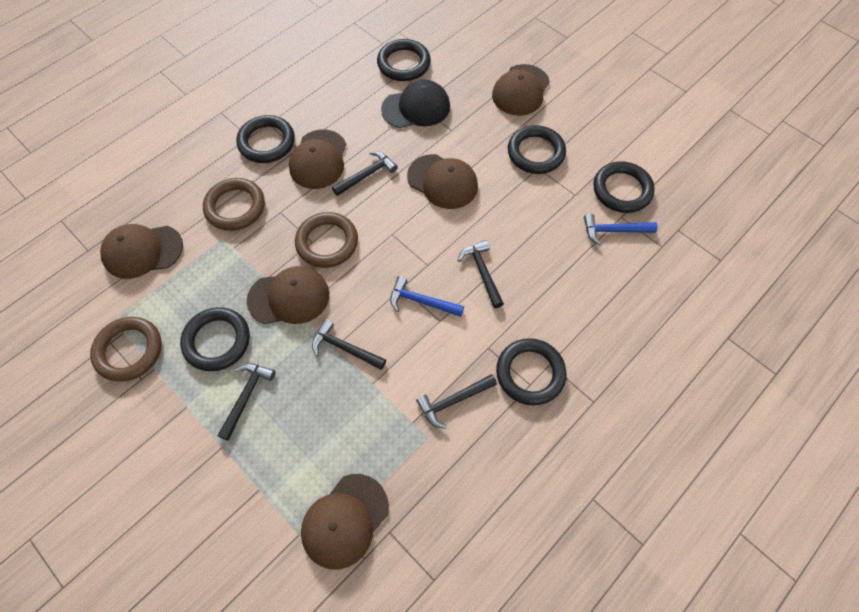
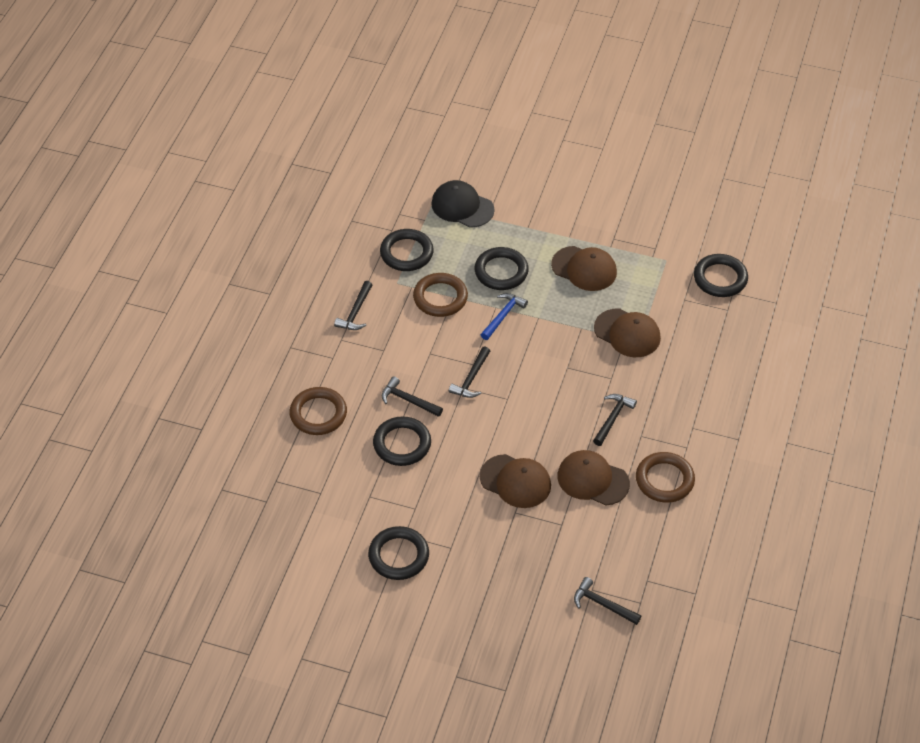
black ring: [180,307,250,371] [236,115,295,163] [377,39,431,81] [496,338,566,405] [508,125,566,174] [593,161,655,213] = 6 -> [368,526,429,580] [373,416,431,466] [380,229,434,271] [475,247,529,290] [694,254,748,297] = 5
blue hammer: [390,276,464,317] [584,214,658,245] = 2 -> [481,293,528,340] = 1
brown cap: [100,224,183,279] [246,266,329,324] [289,129,346,189] [301,474,389,569] [407,154,478,209] [492,64,550,116] = 6 -> [480,454,551,508] [551,246,617,291] [557,450,630,505] [594,309,661,357] = 4

